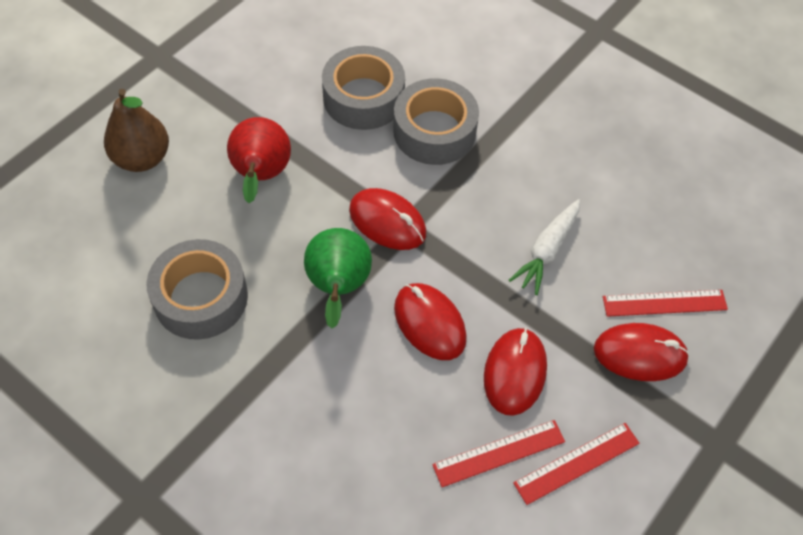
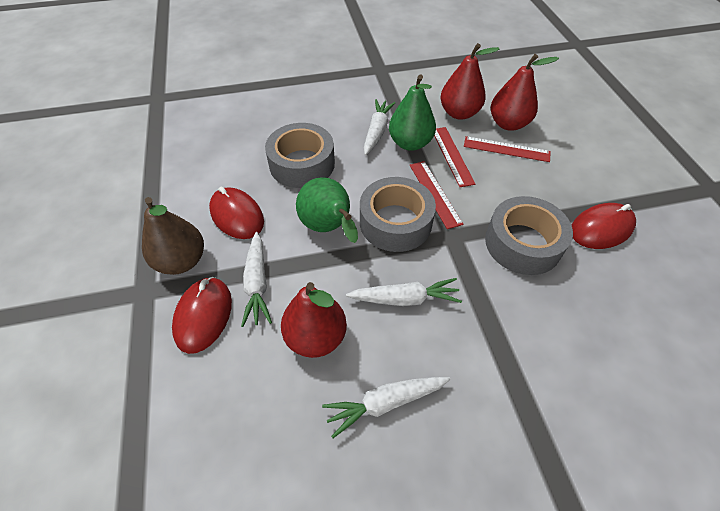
green pear: [304,228,372,329] = 1 -> [296,177,358,243] [389,75,436,151] = 2
red mouse: [349,188,426,250] [394,283,467,360] [484,328,547,416] [594,323,690,381] = 4 -> [172,277,232,354] [209,186,264,239] [572,203,636,249] = 3
red pear: [227,117,291,203] = 1 -> [281,282,347,358] [441,43,499,120] [491,54,559,131] = 3
white carrot: [509,199,580,295] = 1 -> [241,232,272,327] [322,377,450,438] [346,278,462,306] [364,99,395,155] = 4

